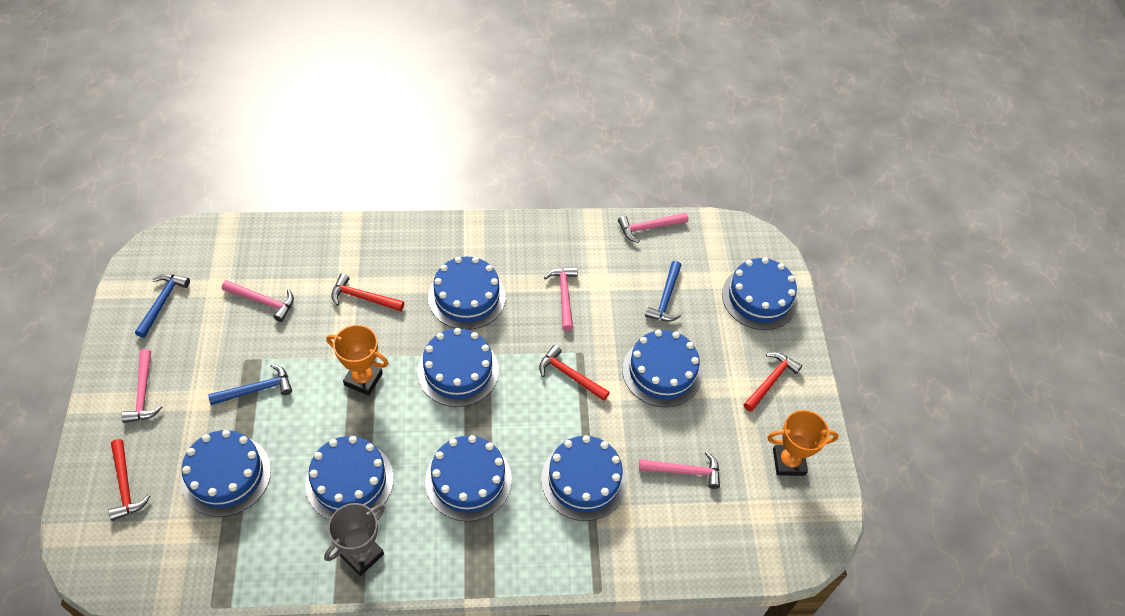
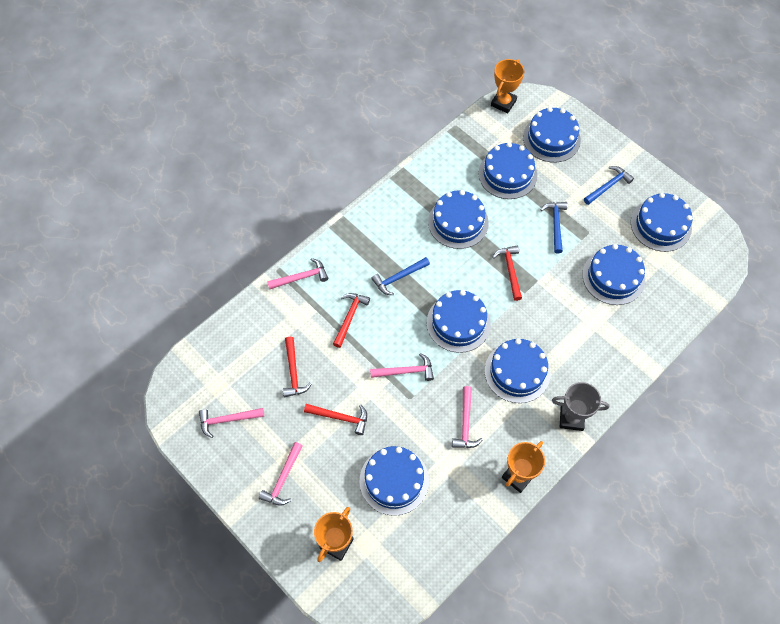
orange trophy: [326,325,389,396] [767,410,839,476] = 2 -> [314,507,354,562] [491,59,524,113] [502,441,545,493] = 3

